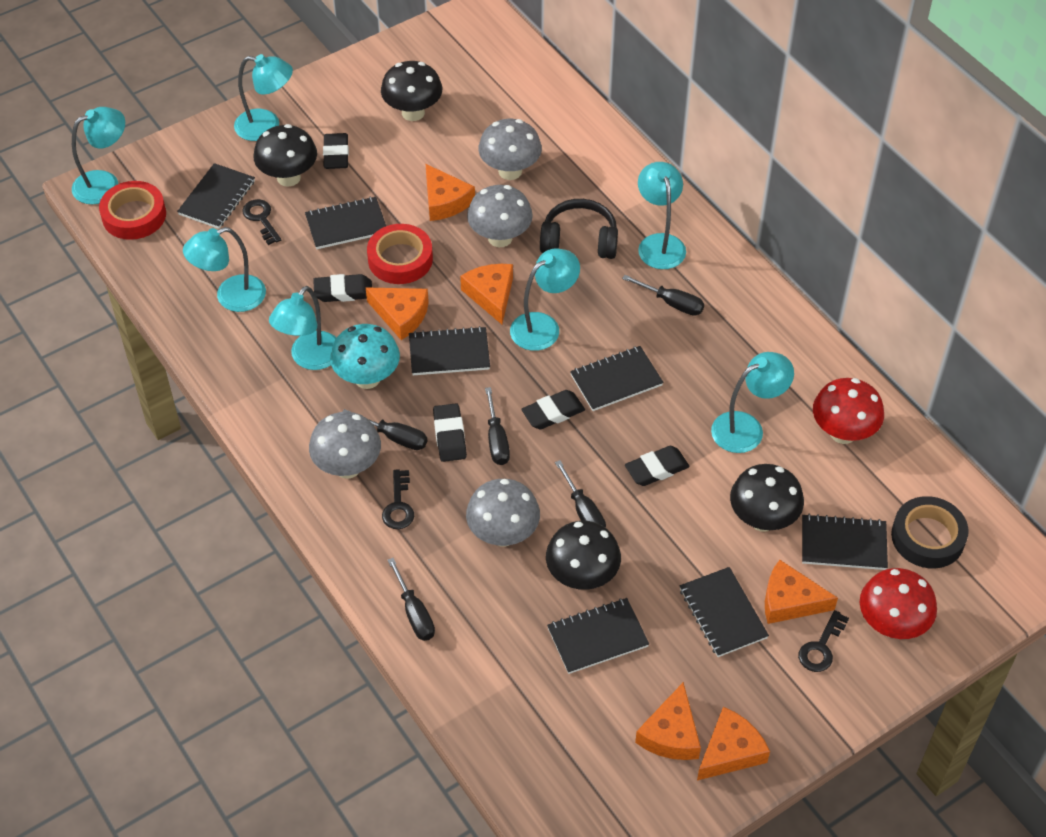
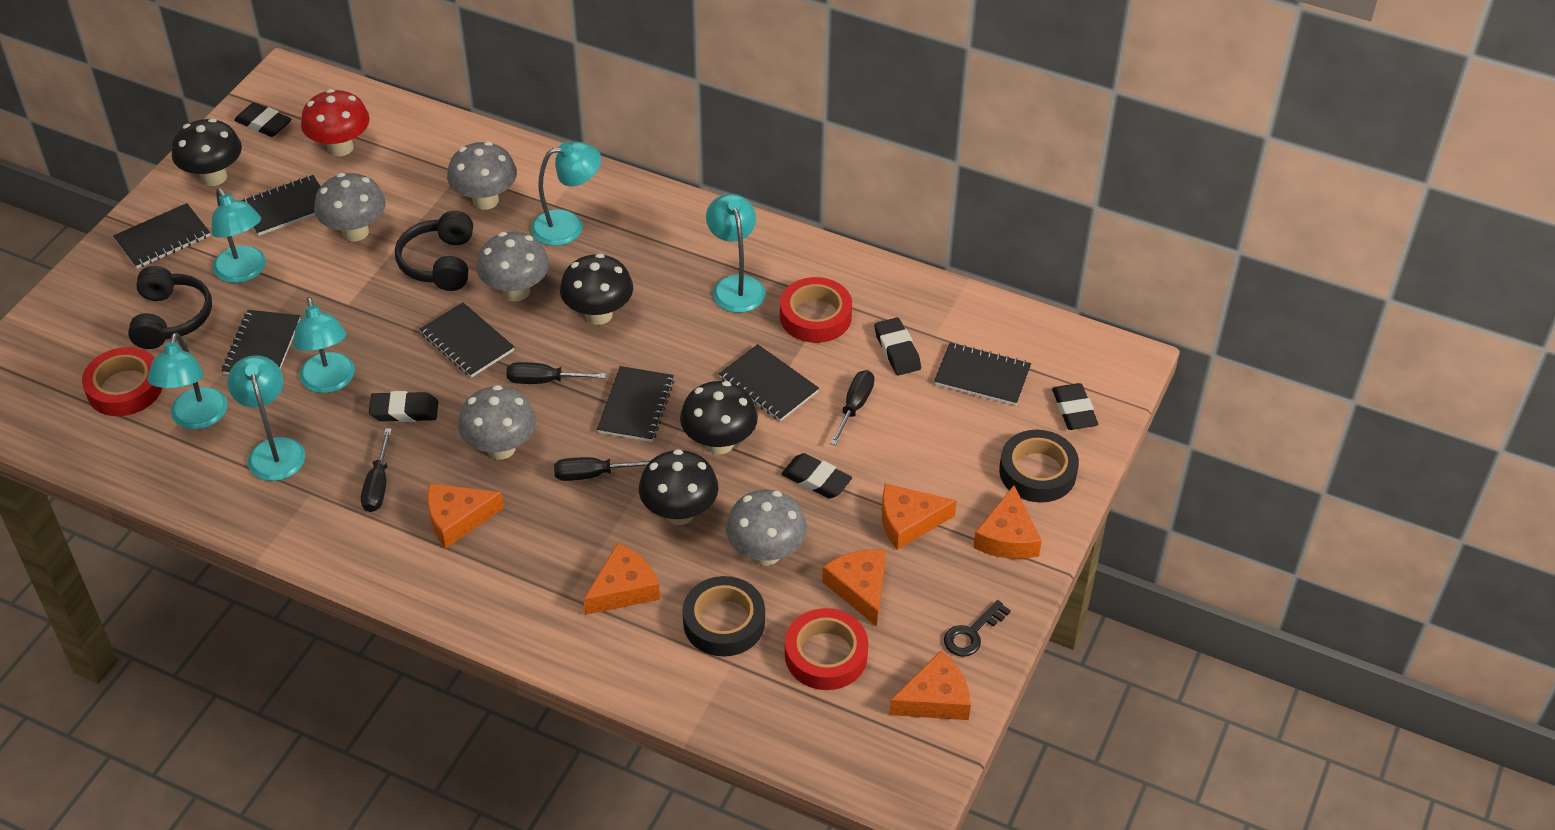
black headphones: [540,199,618,259] = 1 -> [128,266,212,349] [395,211,473,291] = 2
black key: [242,199,281,245] [382,469,414,529] [798,610,849,672] = 3 -> [944,600,1011,657] = 1
black screwdriver: [343,409,427,450] [388,558,435,641] [485,387,510,465] [555,460,606,528] [622,275,704,316] = 5 -> [361,428,392,512] [506,362,606,384] [554,457,651,481] [830,370,874,446] = 4
black tape: [891,496,969,568] = 1 -> [683,576,765,657] [999,430,1079,503] = 2
grey mushroom: [309,412,381,479] [466,479,540,547] [467,185,533,247] [478,119,542,180] = 4 -> [314,173,386,242] [447,142,517,210] [458,385,536,460] [477,232,549,301] [726,490,807,566] = 5
red mushroom: [813,378,884,444] [860,568,937,639] = 2 -> [301,89,370,156] = 1
red tape: [99,181,166,240] [367,224,433,284] = 2 -> [82,347,162,416] [780,277,852,343] [785,608,868,690] = 3
turquoise lamp: [72,107,125,204] [183,227,266,312] [234,54,293,141] [269,286,336,370] [510,248,580,351] [638,162,686,269] [711,352,794,453] = 7 -> [147,333,228,429] [212,188,266,283] [227,355,305,481] [293,297,355,393] [531,142,601,246] [706,194,766,313] = 6
turquoise mushroom: [330,324,400,389] = 1 -> none = 0

